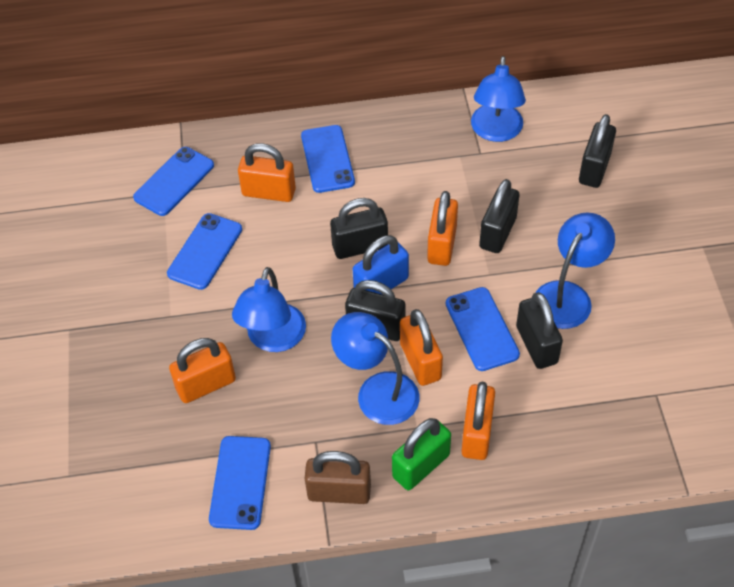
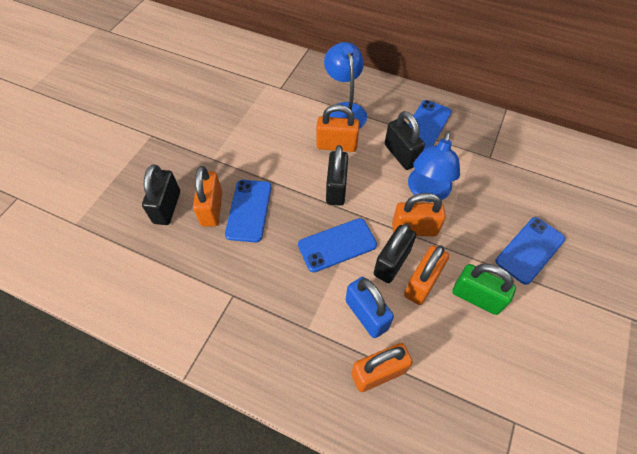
black padlock: [330,198,388,259] [345,280,406,341] [479,179,520,253] [516,292,563,369] [579,114,616,188] = 5 -> [142,164,180,225] [326,145,348,206] [374,224,416,283] [385,111,425,170] = 4
blue lamp: [232,267,306,352] [331,312,419,425] [471,56,526,142] [536,212,615,329] = 4 -> [324,42,367,129] [408,131,460,202] = 2
blue phone: [133,147,214,216] [167,213,242,290] [209,436,271,530] [301,125,355,193] [446,287,520,371] = 5 -> [225,180,271,243] [298,218,377,272] [408,100,452,150] [496,217,565,285] = 4
brown padlock: [305,451,371,504] = 1 -> none = 0

